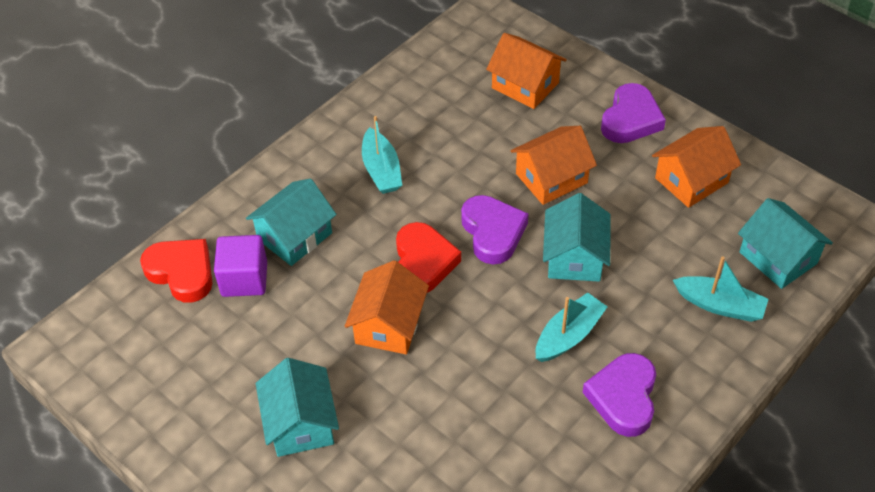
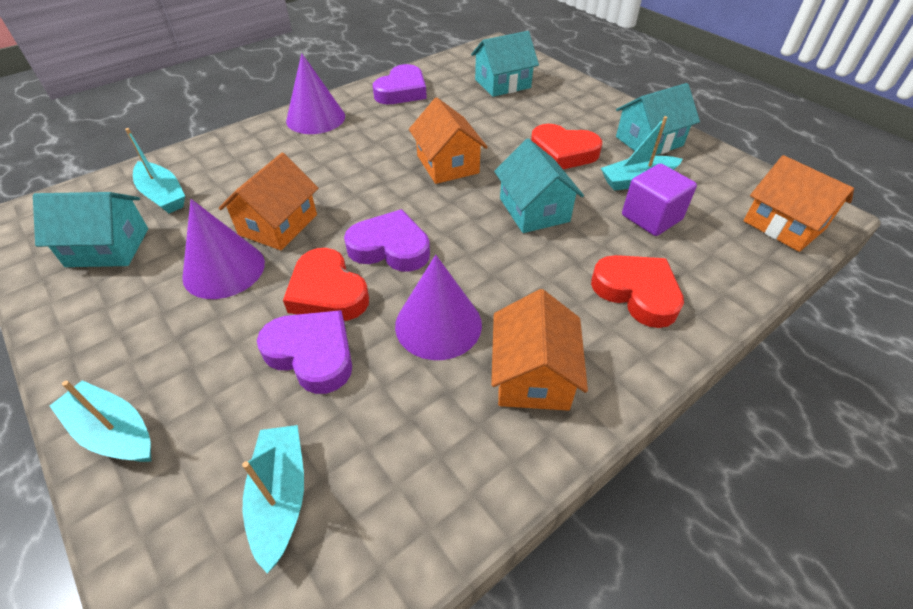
purple cone: none = 0 -> [182,199,265,299] [286,53,345,134] [395,255,482,360] = 3
red heart: [140,239,212,303] [396,222,461,293] = 2 -> [283,248,369,321] [531,124,602,169] [591,255,684,328] = 3
turquoise boat: [362,116,402,194] [536,293,608,362] [673,256,769,322] = 3 -> [50,380,152,462] [125,128,185,213] [242,425,304,573] [601,116,682,191] = 4

